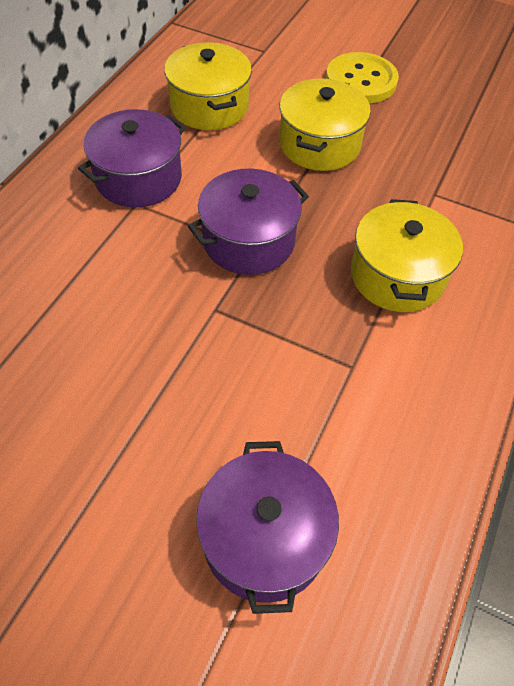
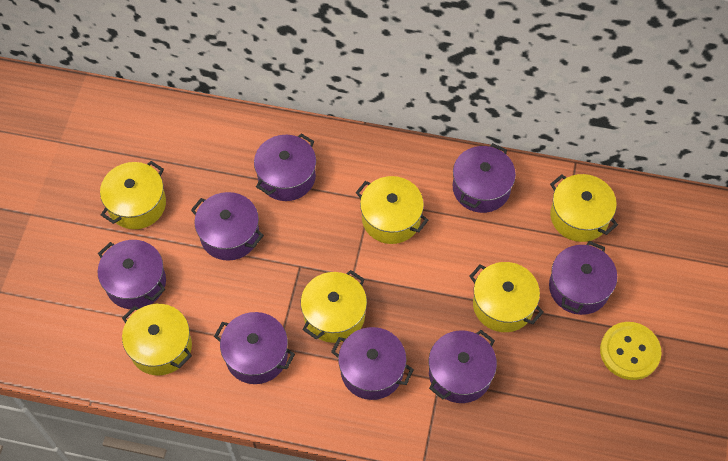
purple pot: [78,109,186,208] [188,169,309,275] [196,441,339,614] = 3 -> [98,240,166,309] [191,192,264,261] [214,312,295,384] [254,133,316,201] [331,327,414,400] [429,330,497,403] [453,143,516,213] [549,241,617,315] = 8
yellow pot: [164,42,252,130] [279,78,371,171] [351,199,463,312] = 3 -> [100,161,166,229] [122,304,192,375] [301,270,367,343] [356,176,428,244] [469,262,544,332] [550,174,618,242] = 6

